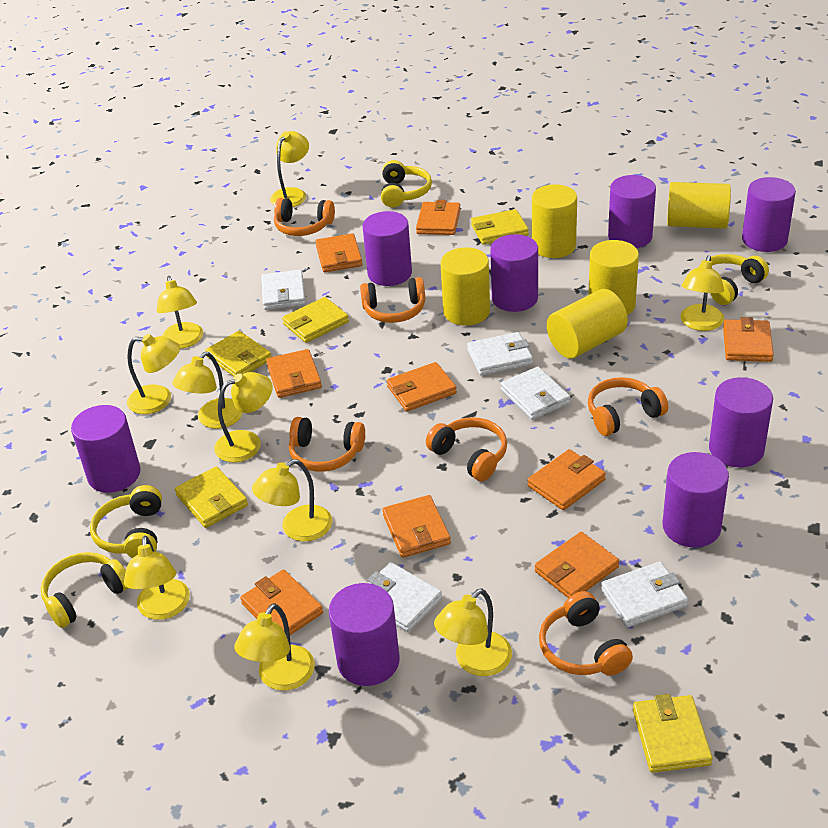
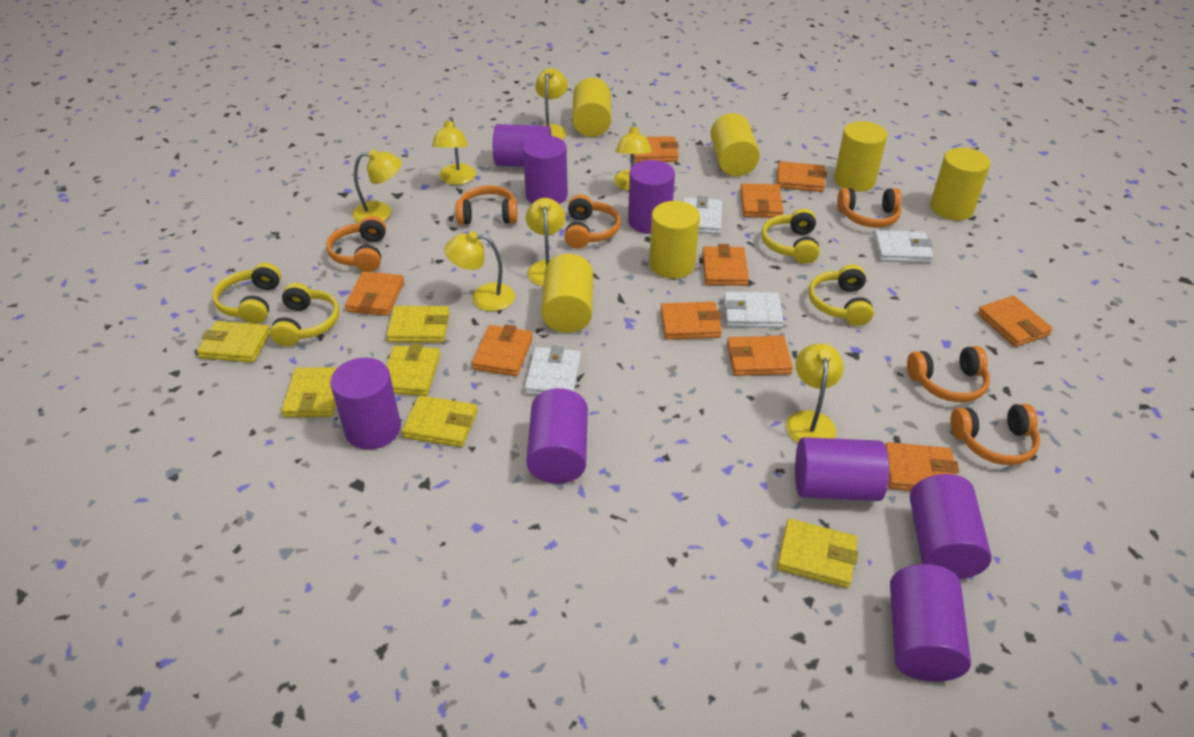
orange wallet: [240,570,323,635] [266,349,322,398] [315,233,362,272] [382,495,451,558] [387,362,457,411] [416,200,461,235] [527,449,606,510] [535,532,619,598] [723,317,774,362] = 9 -> [345,271,404,316] [472,324,533,376] [634,136,679,163] [660,302,722,340] [702,244,749,286] [727,336,793,376] [740,183,784,218] [777,161,827,192] [885,442,959,491] [977,296,1053,347] = 10
white wallet: [261,270,305,310] [367,562,442,632] [467,332,533,376] [501,367,570,420] [601,562,688,628] = 5 -> [524,345,581,395] [683,196,722,234] [723,291,783,328] [873,230,933,263] = 4
yellow cylinder: [440,247,490,326] [532,184,577,258] [547,289,628,359] [588,240,639,315] [667,182,731,229] = 5 -> [541,254,593,333] [572,78,611,137] [649,201,700,279] [710,113,760,176] [834,121,887,192] [930,148,991,220] = 6
yellow lamp: [124,536,190,620] [127,334,180,414] [157,276,203,349] [172,352,243,429] [214,372,273,462] [234,603,315,690] [252,459,332,541] [270,131,309,207] [434,588,512,676] [681,255,724,331] = 10 -> [352,149,402,223] [432,117,476,185] [444,231,515,311] [526,198,565,286] [535,68,568,140] [614,123,652,191] [786,343,844,443] = 7
yellow wallet: [175,466,248,528] [205,331,271,377] [282,297,349,343] [471,209,529,245] [633,694,713,773] = 5 -> [197,321,270,363] [281,367,338,417] [386,306,450,343] [386,343,440,396] [402,395,478,447] [777,519,858,588] = 6

